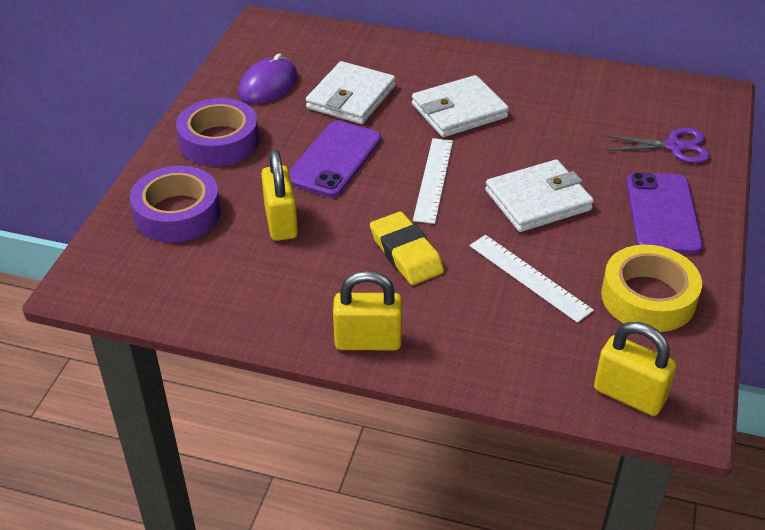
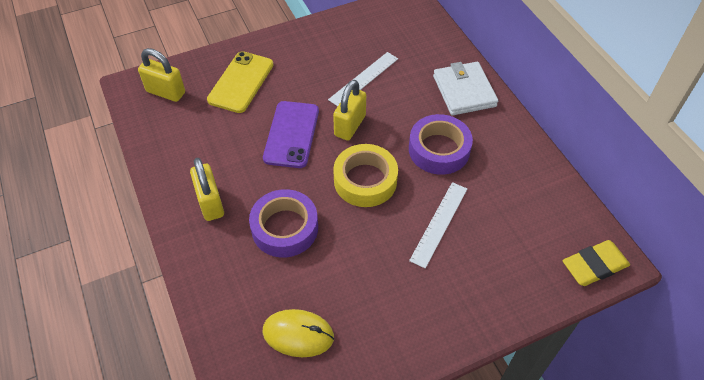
purple mouse: [238,53,298,104] = 1 -> none = 0
purple phone: [289,120,381,198] [626,172,703,254] = 2 -> [263,101,319,168] = 1
purple scissors: [604,128,710,163] = 1 -> none = 0
white wallet: [306,61,396,124] [412,75,509,137] [485,160,594,232] = 3 -> [433,62,498,115] = 1
yellow mouse: none = 0 -> [262,309,334,357] = 1
yellow phone: none = 0 -> [207,51,274,113] = 1

